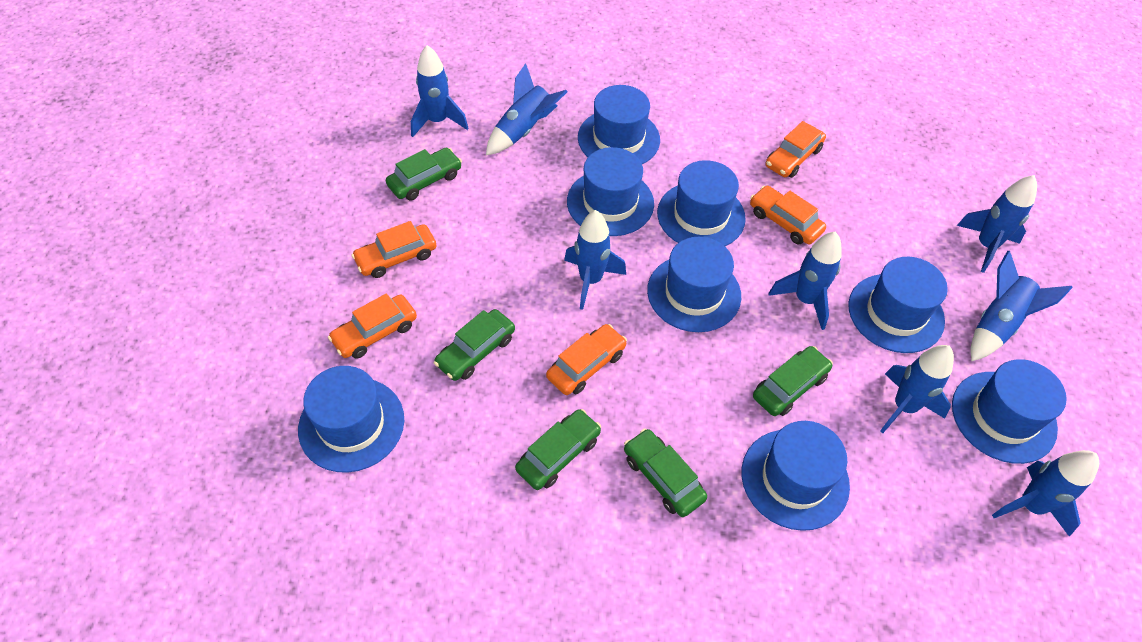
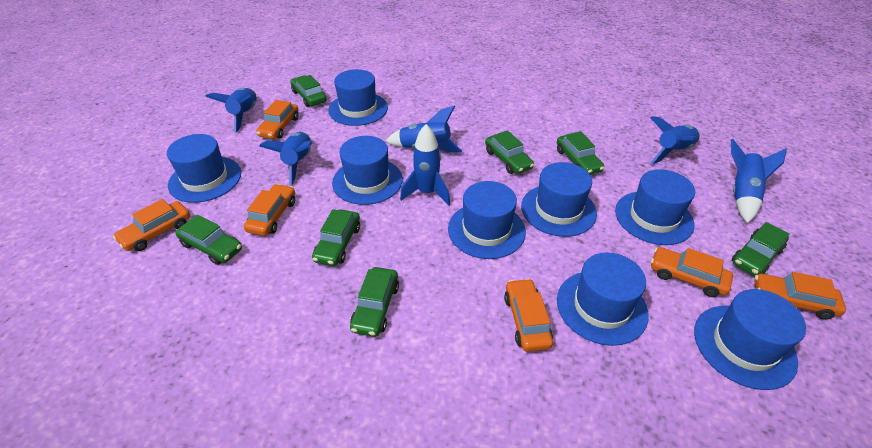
blue rocket: [411,45,468,137] [486,63,567,155] [564,210,626,310] [768,232,842,330] [880,345,954,433] [957,175,1037,273] [970,251,1073,361] [992,450,1099,537] = 8 -> [205,88,256,133] [259,132,312,186] [386,105,462,152] [400,124,450,205] [650,116,700,165] [731,139,787,223] = 6
green car: [386,148,462,201] [434,309,515,381] [515,409,601,490] [624,428,707,517] [753,346,833,416] = 5 -> [176,215,242,265] [290,75,327,107] [312,209,360,266] [350,267,399,337] [485,130,534,174] [557,131,604,175] [732,222,789,276] = 7
orange car: [328,294,417,359] [352,221,437,278] [546,324,627,395] [750,186,826,245] [766,121,826,178] = 5 -> [113,199,190,251] [244,184,295,236] [256,100,299,139] [504,278,553,352] [651,247,733,297] [754,272,846,320] = 6

